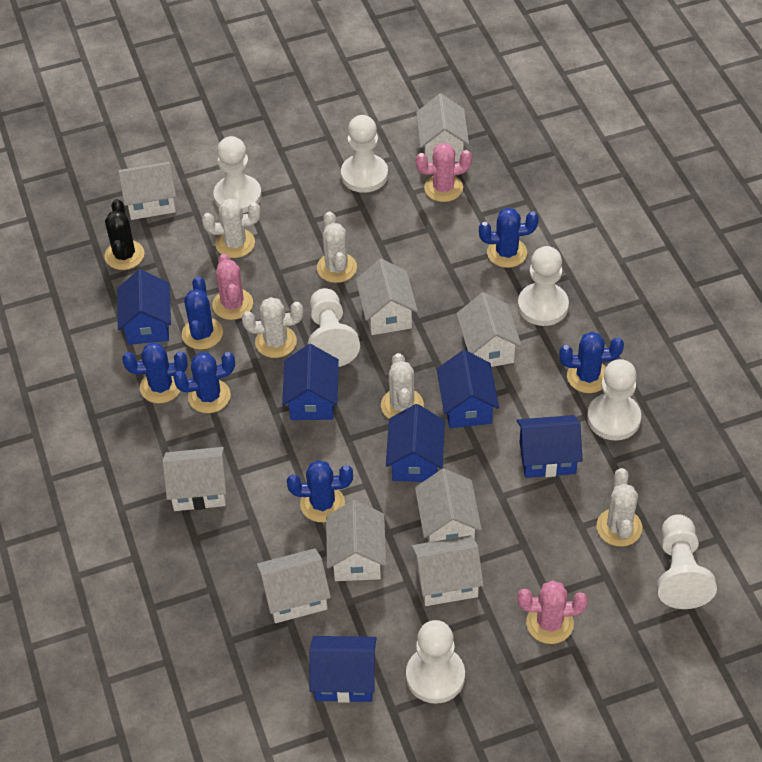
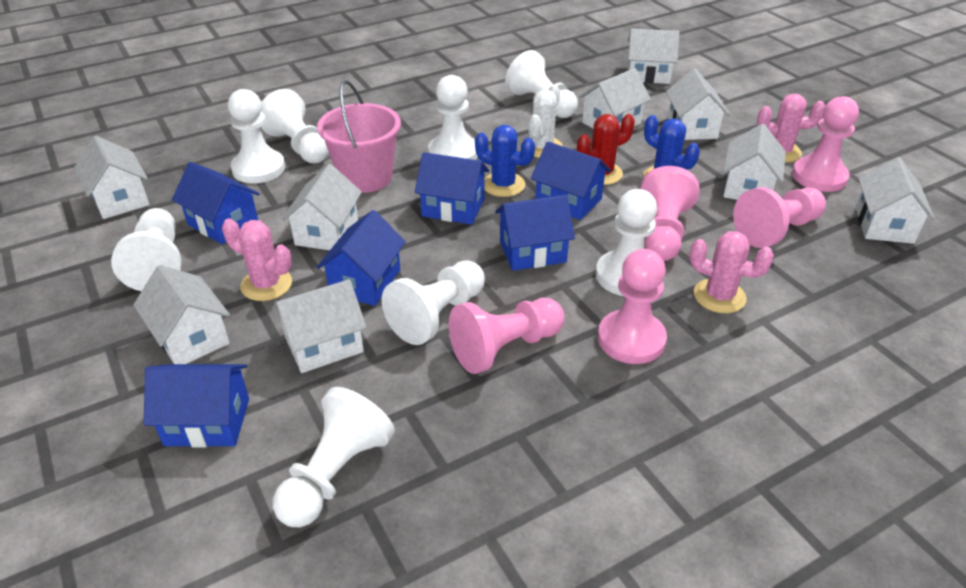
black cactus: [105,199,144,270] = 1 -> none = 0
blue cactus: [122,342,188,403] [173,352,235,413] [182,276,223,350] [287,460,353,522] [479,208,539,268] [559,332,624,393] = 6 -> [475,125,535,197] [643,115,700,178] = 2
pink bucket: none = 0 -> [317,80,401,193] = 1
pink pawn: none = 0 -> [449,298,565,374] [598,249,667,364] [641,166,699,261] [733,187,826,248] [792,96,859,192] = 5
red cactus: none = 0 -> [577,114,635,185] = 1
white cactus: [202,198,260,258] [242,297,303,358] [317,212,357,283] [381,353,424,418] [597,468,642,547] = 5 -> [529,85,563,158] = 1
white pawn: [213,136,262,213] [307,288,360,367] [341,115,388,193] [406,620,465,704] [518,246,569,326] [587,359,641,440] [657,514,717,609] = 7 -> [111,208,181,291] [228,89,285,184] [260,89,329,163] [273,387,395,527] [382,260,485,345] [428,75,478,160] [505,50,578,118] [596,189,657,296] = 8

